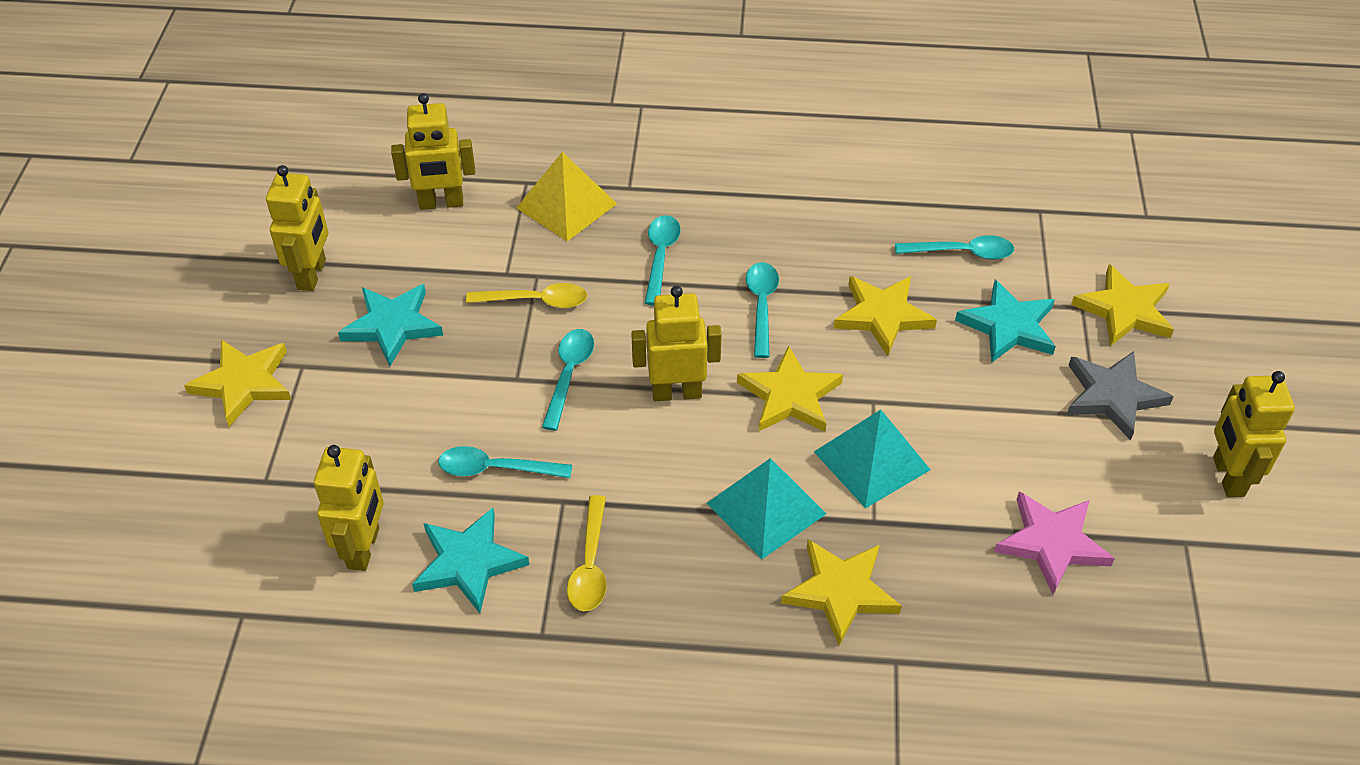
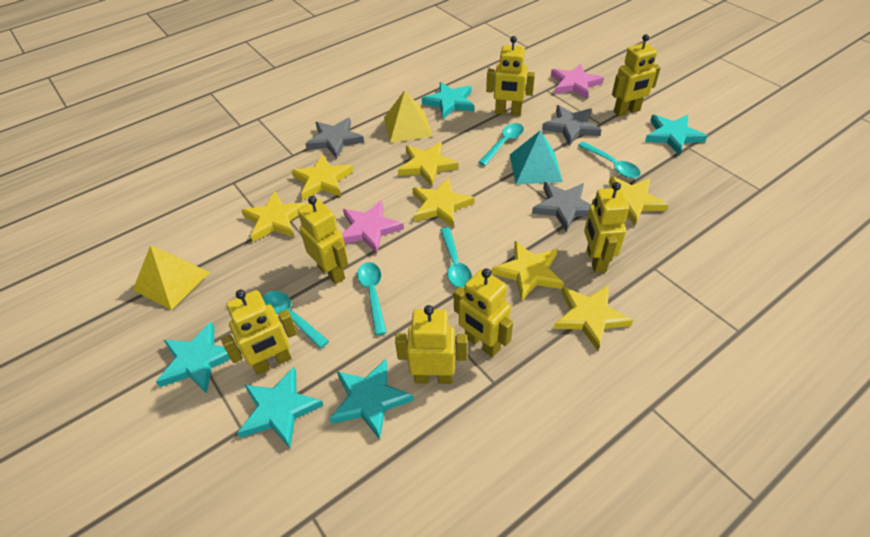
grey star: [1067,351,1174,440] = 1 -> [305,118,364,159] [532,182,591,232] [542,105,601,146] = 3
pink star: [994,491,1115,594] = 1 -> [342,200,404,254] [551,64,604,99] = 2
turquoise pyramid: [706,458,826,559] [814,410,931,508] = 2 -> [510,130,563,185] = 1
turquoise star: [338,284,443,366] [412,508,529,613] [955,280,1056,363] = 3 -> [156,322,231,394] [238,367,324,448] [329,359,414,440] [422,82,474,119] [645,115,707,155] = 5
yellow pyramid: [516,152,617,241] = 1 -> [133,246,210,310] [384,90,433,143] = 2
yellow robot: [266,165,328,291] [314,445,384,571] [391,93,475,210] [631,286,722,401] [1213,371,1295,497] = 5 -> [221,290,297,375] [298,196,348,284] [395,305,467,384] [454,268,513,357] [486,36,535,116] [584,182,629,273] [612,34,661,117] = 7
yellow spoon: [466,283,587,308] [567,495,606,611] = 2 -> none = 0
yellow star: [184,340,291,427] [737,345,843,432] [781,539,902,646] [834,276,937,356] [1071,264,1174,346] = 5 -> [241,191,307,242] [292,154,353,200] [398,142,458,187] [413,178,475,228] [492,241,564,301] [554,285,633,351] [609,176,668,226] = 7

